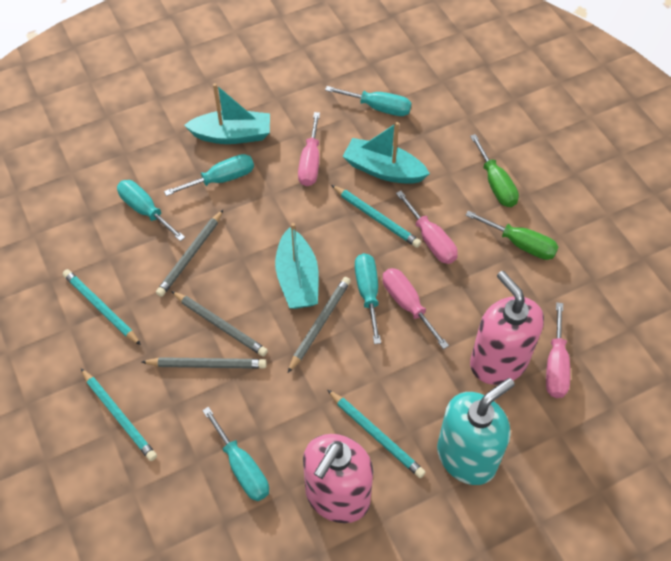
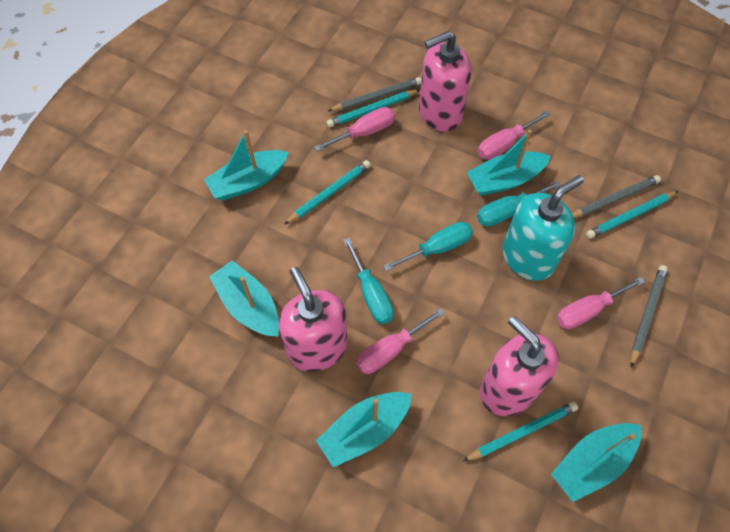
green screwdriver: [466,210,558,260] [470,134,519,207] = 2 -> none = 0
grey pencil: [142,357,267,369] [156,210,223,297] [171,291,268,357] [288,277,351,373] = 4 -> [328,77,422,111] [572,175,661,218] [630,265,668,368] = 3
pink soap dispenser: [303,434,373,523] [470,271,544,385] = 2 -> [279,267,348,372] [419,31,471,132] [480,316,559,416] = 3
turquoise boat: [184,83,270,144] [275,223,319,309] [343,122,430,184] = 3 -> [204,130,289,200] [209,260,279,337] [316,392,412,467] [467,130,551,196] [551,423,642,502] = 5
turquoise screwdriver: [117,180,185,241] [164,154,254,196] [202,407,269,501] [325,86,412,116] [355,253,381,344] = 5 -> [343,238,394,324] [384,222,473,271] [477,181,561,227] = 3

